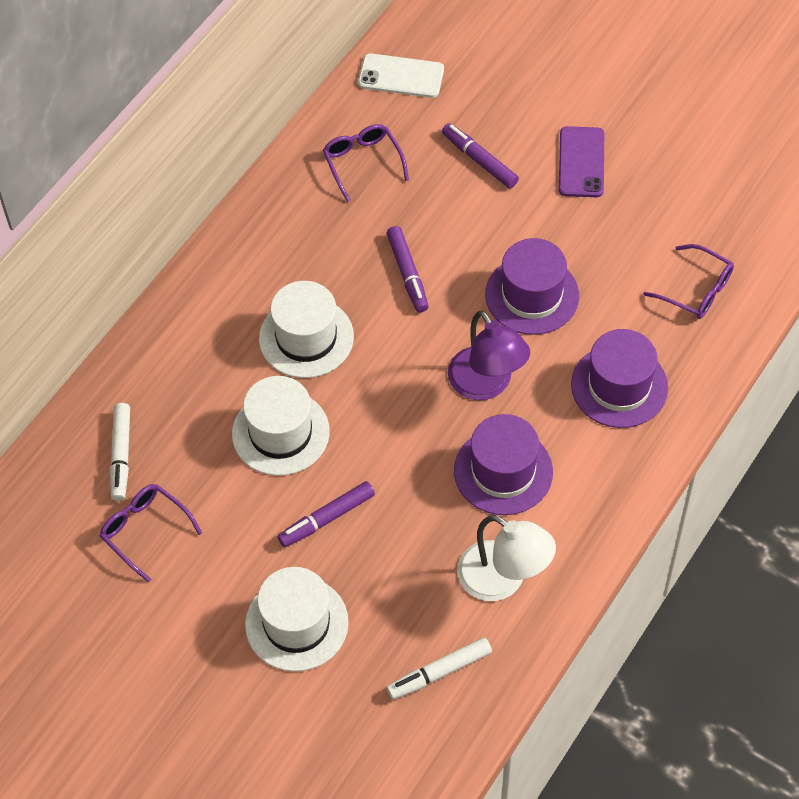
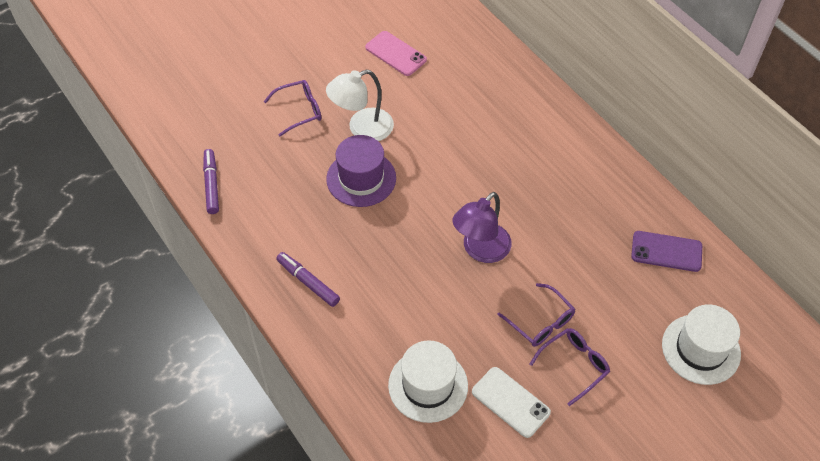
pink phone: none = 0 -> [365,31,427,76] = 1
purple hat: [454,414,553,515] [485,238,579,335] [571,329,668,428] = 3 -> [326,135,396,207] = 1
purple marker: [278,481,375,547] [386,226,428,312] [442,123,519,188] = 3 -> [203,149,219,214] [276,252,340,307] = 2
white hat: [232,376,330,476] [245,567,349,672] [259,281,354,378] = 3 -> [388,340,468,423] [662,305,741,385] = 2
white marker: [110,403,130,501] [386,637,492,700] = 2 -> none = 0

